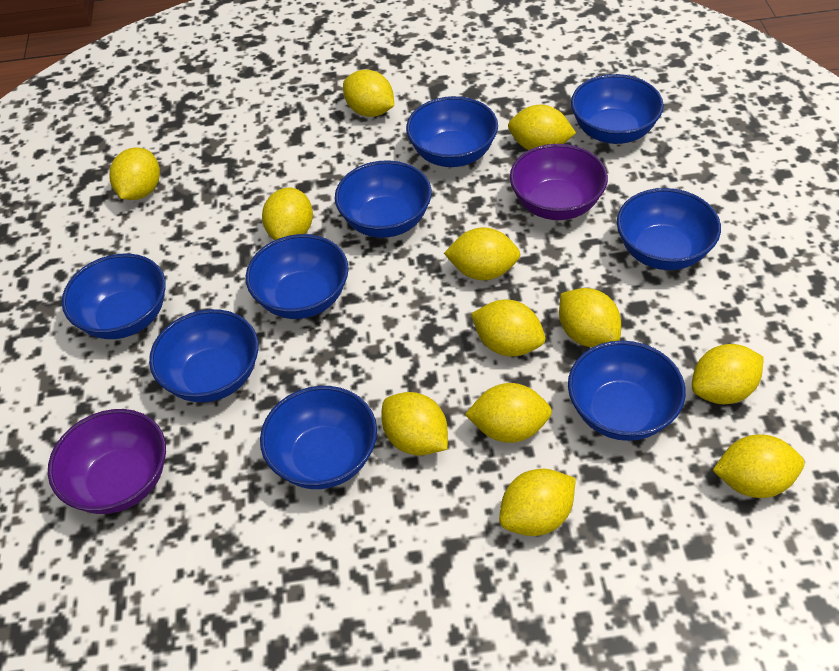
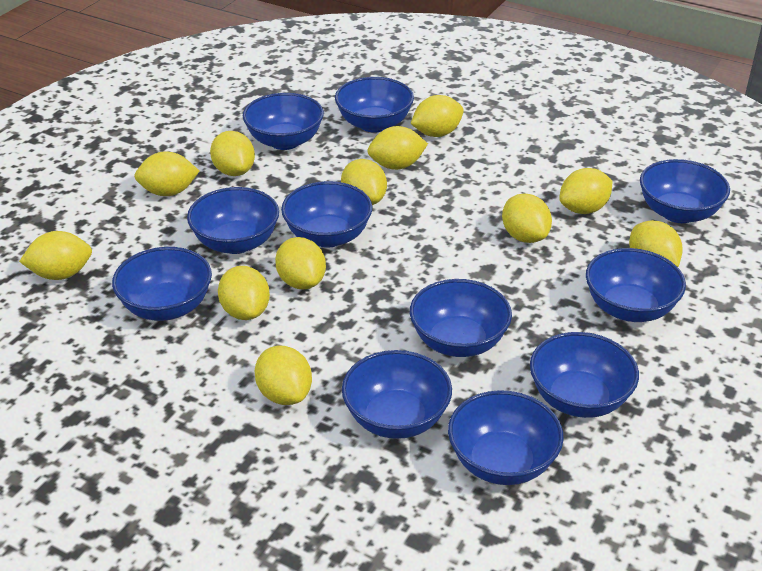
blue bowl: [62,254,166,339] [149,309,259,402] [246,234,349,319] [260,386,377,489] [335,160,432,238] [406,96,498,167] [568,341,686,441] [571,74,664,144] [617,188,721,270] = 9 -> [112,247,212,321] [187,187,279,254] [243,93,324,150] [281,181,372,248] [335,77,414,133] [342,350,452,439] [410,279,512,357] [448,390,564,485] [530,332,639,418] [586,248,686,322] [640,159,730,223] = 11
purple bowl: [48,409,166,514] [510,144,608,220] = 2 -> none = 0

